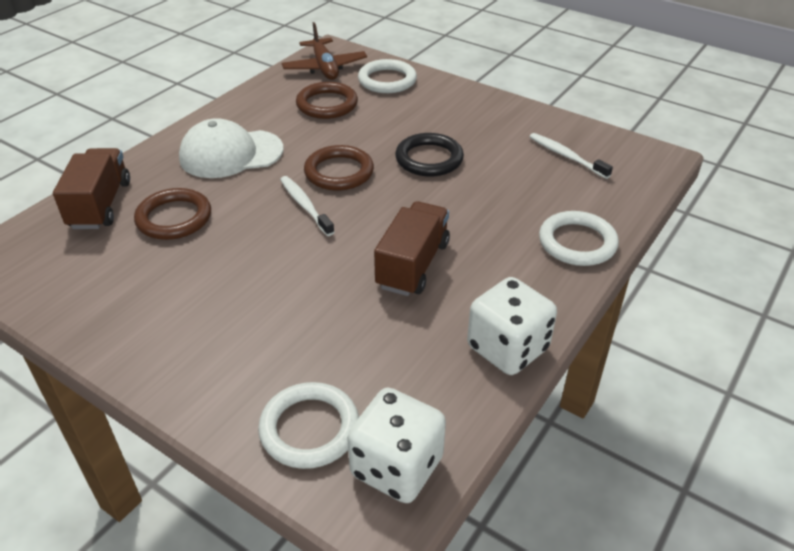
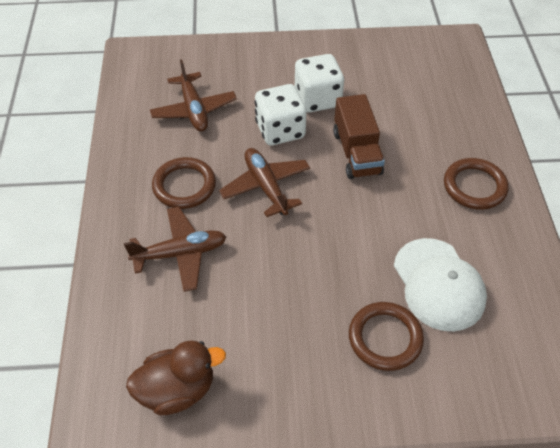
black ring: [395,133,464,177] = 1 -> none = 0
brown duck: none = 0 -> [126,341,226,415] = 1
brown plane: [282,22,367,80] = 1 -> [124,207,226,292] [150,59,237,132] [219,148,310,217] = 3
brown truck: [53,148,130,229] [374,201,450,296] = 2 -> [333,94,385,179] = 1
white ring: [258,382,359,469] [358,59,417,93] [539,211,619,266] = 3 -> none = 0
white toothbrush: [280,176,334,236] [529,133,613,179] = 2 -> none = 0

